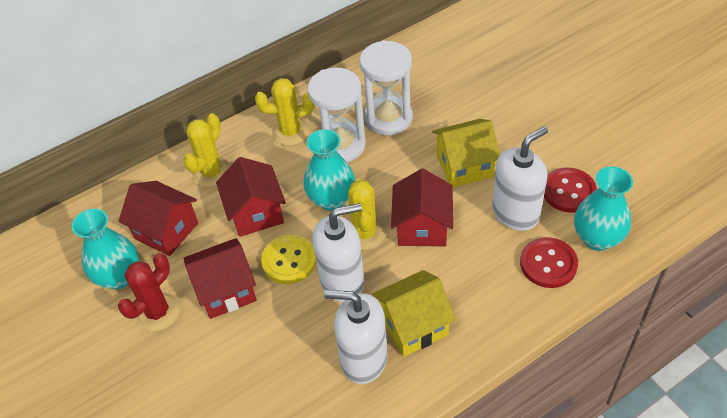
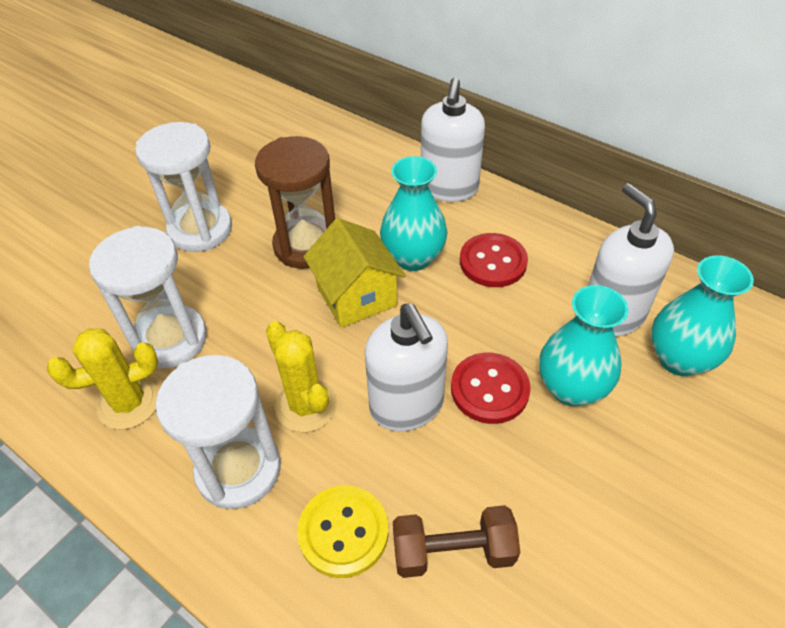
brown dumbbell: none = 0 -> [393,505,520,578] = 1
brown hourglass: none = 0 -> [255,136,335,269] = 1
red cactus: [118,254,180,331] = 1 -> none = 0
red house: [118,181,198,256] [184,238,257,319] [216,157,286,237] [391,169,453,246] = 4 -> none = 0
white hourglass: [308,68,366,162] [360,40,413,135] = 2 -> [89,226,207,369] [135,122,232,252] [155,355,281,509] = 3
yellow cactus: [183,113,231,187] [255,78,314,146] [348,178,386,250] = 3 -> [47,328,159,429] [266,321,337,432] = 2
yellow house: [372,270,456,357] [432,119,500,188] = 2 -> [304,218,406,328] = 1

